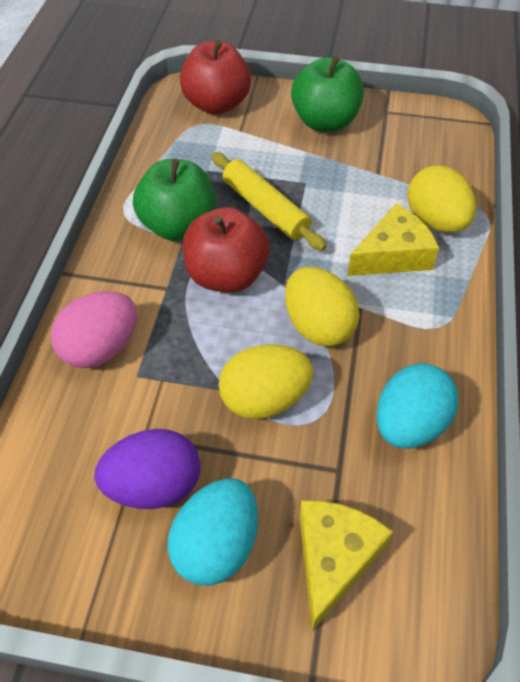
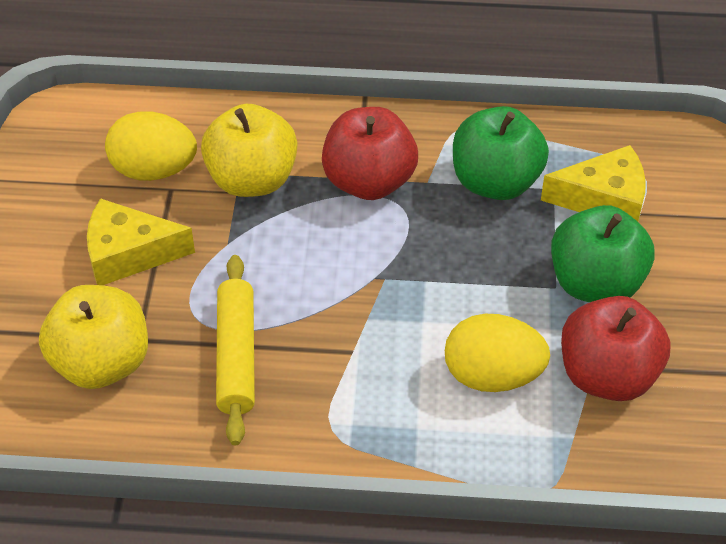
pink egg: [51,291,137,368] = 1 -> none = 0
purple egg: [94,429,200,509] = 1 -> none = 0
turquoise egg: [167,479,258,586] [377,363,458,448] = 2 -> none = 0
yellow apple: none = 0 -> [39,285,148,389] [201,104,297,197] = 2
yellow egg: [219,344,313,419] [285,267,360,346] [407,165,476,232] = 3 -> [105,111,197,181] [445,314,550,392] = 2

